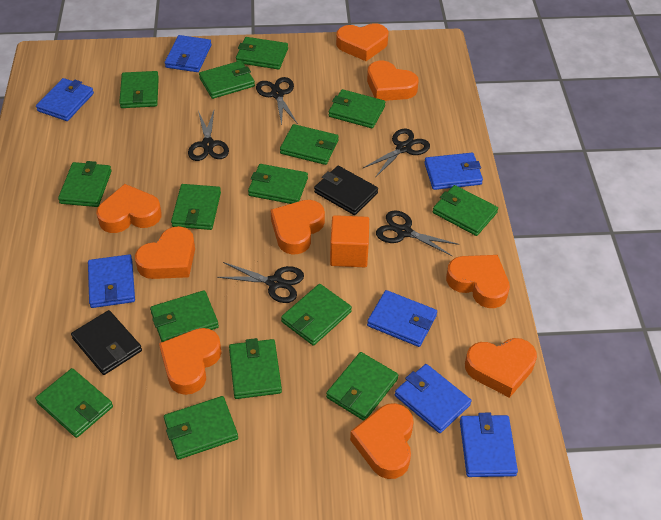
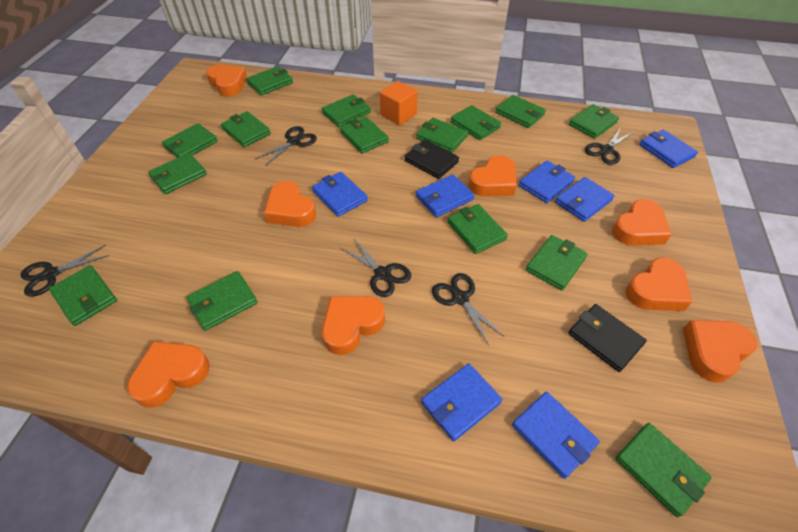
orange heart: [96,184,162,233] [135,226,195,279] [159,328,222,395] [271,200,325,255] [336,23,389,61] [350,403,414,479] [367,61,419,101] [446,255,510,308] [465,338,537,398] = 9 -> [127,341,210,408] [206,65,247,96] [264,181,316,227] [322,296,385,355] [468,155,517,196] [612,199,671,246] [626,258,692,311] [683,320,758,383] = 8

